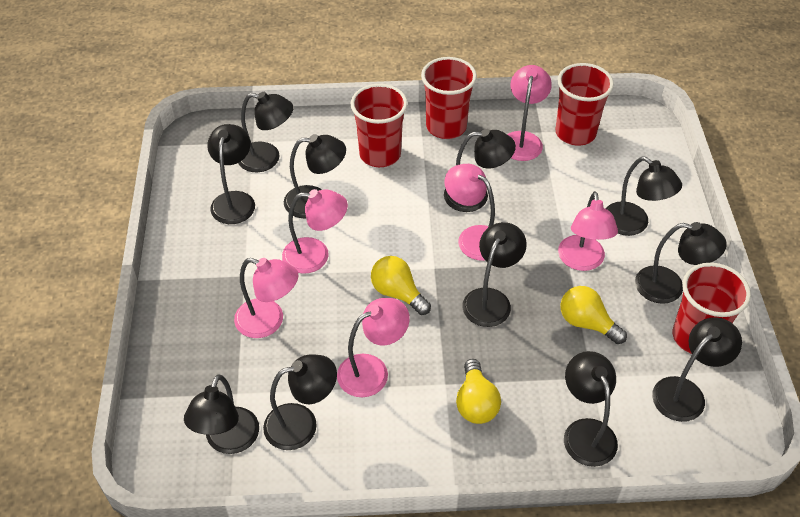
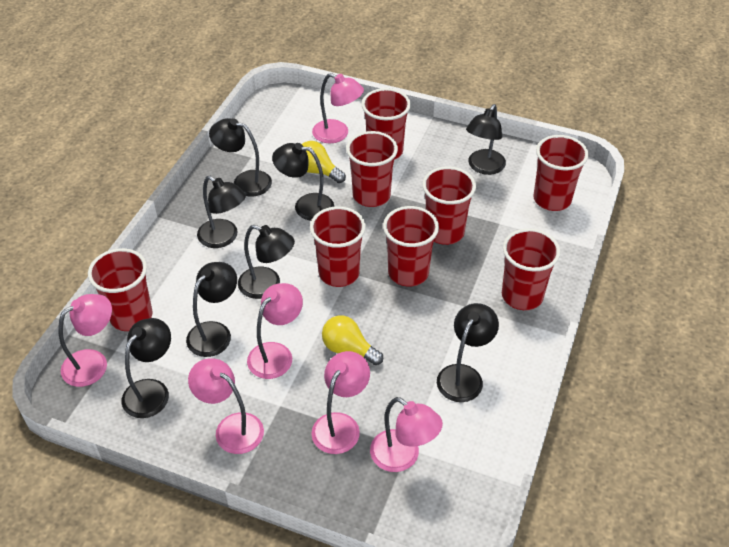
black lamp: [184,374,259,454] [207,124,255,224] [238,92,294,172] [263,354,337,450] [284,134,346,218] [444,129,516,212] [462,222,527,327] [564,351,618,467] [606,157,682,236] [635,222,727,304] [652,317,742,422] = 11 -> [122,318,171,418] [186,262,237,357] [197,176,246,248] [209,118,272,197] [238,225,295,299] [272,143,334,221] [437,303,499,402] [466,104,506,175] = 8
red cup: [351,84,408,167] [421,57,477,139] [555,63,614,146] [672,263,751,354] = 4 -> [88,248,153,331] [310,206,366,287] [346,131,398,207] [361,88,411,160] [383,206,439,287] [422,166,476,245] [502,228,560,310] [533,135,589,211] = 8
yellow light bulb: [371,256,431,315] [456,359,501,424] [561,286,627,344] = 3 -> [302,141,346,183] [322,315,383,365] = 2

